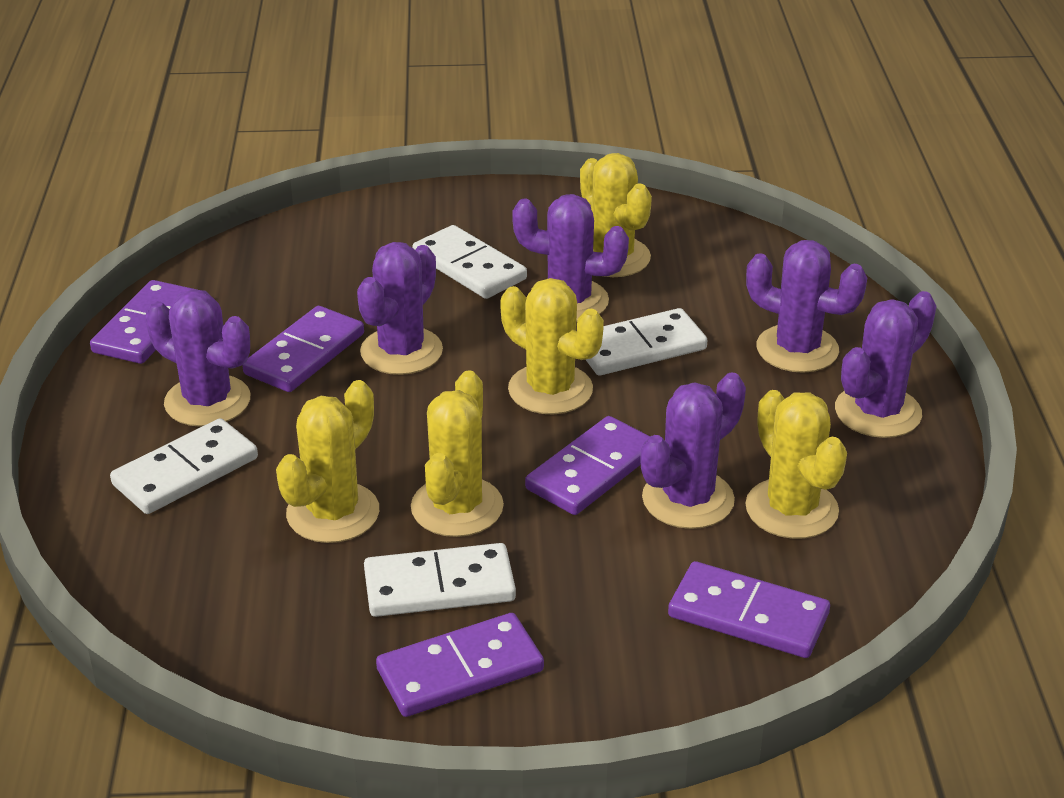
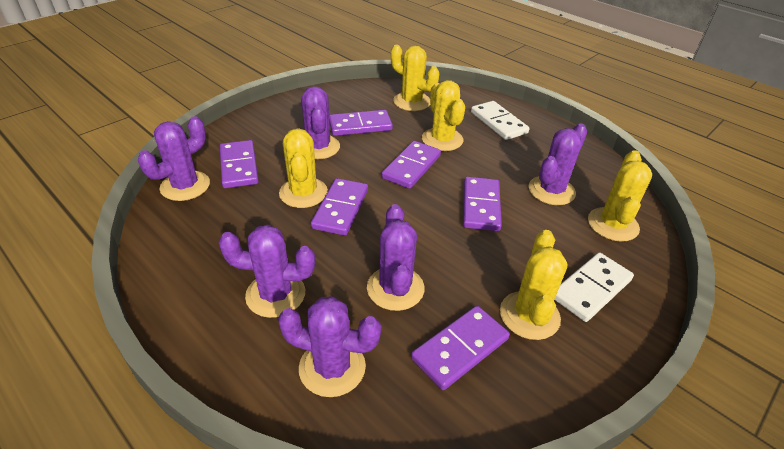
purple domino: [90,280,197,364] [242,306,364,392] [376,613,544,717] [525,416,650,515] [668,561,830,658] = 5 -> [220,140,259,188] [311,178,368,236] [329,110,393,136] [382,141,441,189] [411,306,510,390] [463,177,502,231] = 6
white domino: [110,418,258,514] [364,543,516,617] [412,225,527,299] [585,308,707,375] = 4 -> [471,101,529,140] [554,253,634,322] = 2

